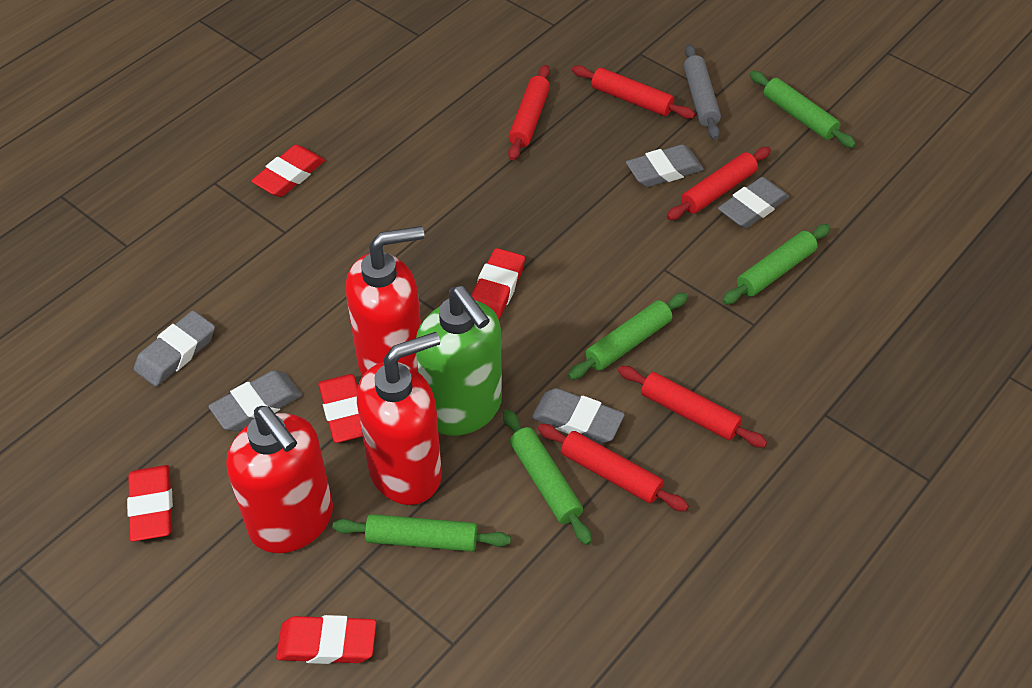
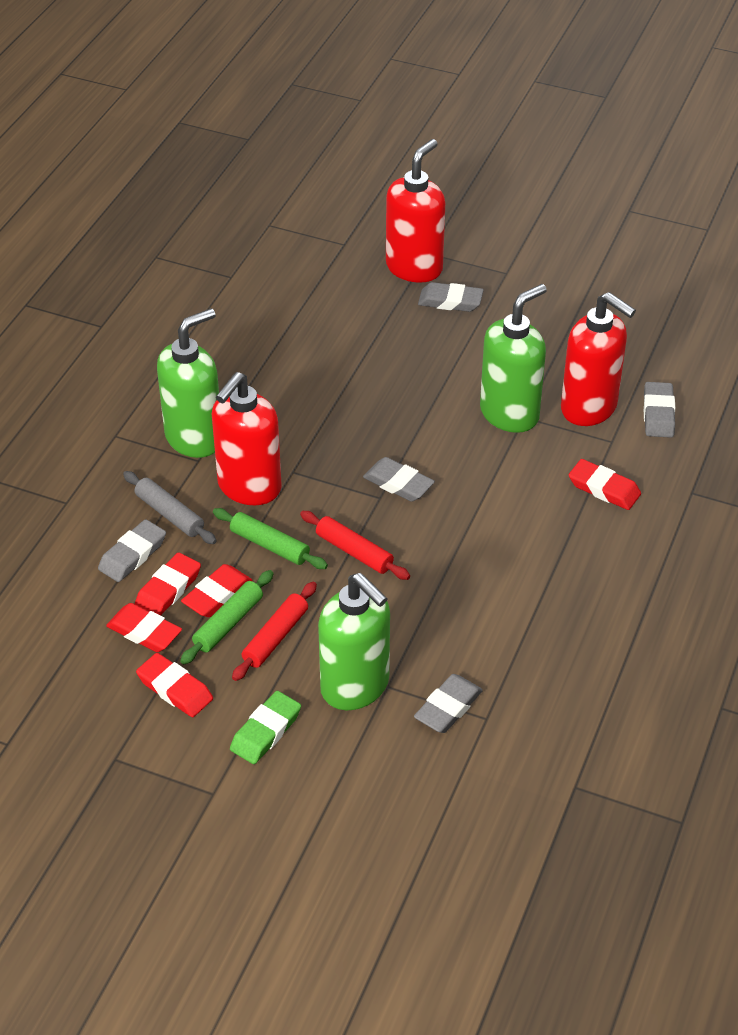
green eraser: none = 0 -> [230,691,301,764] = 1
green rolling pin: [333,514,511,552] [503,409,592,545] [568,293,688,380] [722,224,831,305] [750,71,856,148] = 5 -> [180,570,274,665] [213,508,328,569] = 2
green soap dispenser: [416,286,502,436] = 1 -> [157,308,219,458] [318,573,390,710] [480,284,547,433] = 3
red rolling pin: [508,65,550,161] [538,424,689,512] [572,65,695,119] [618,366,767,448] [666,147,771,220] = 5 -> [232,582,317,681] [300,511,410,580] = 2

